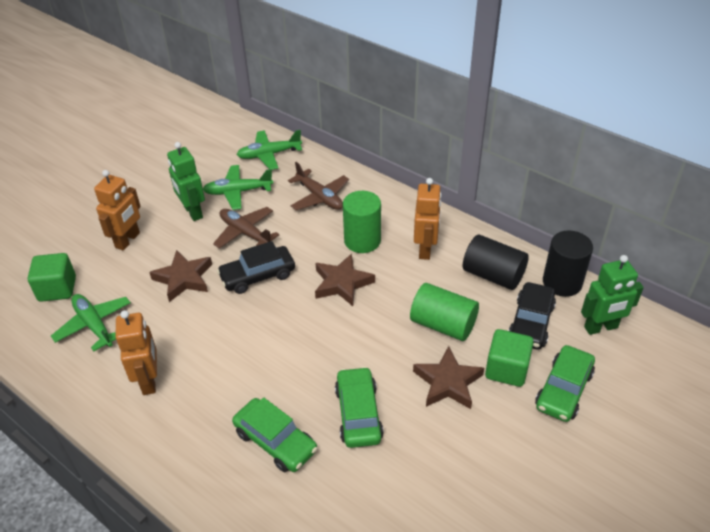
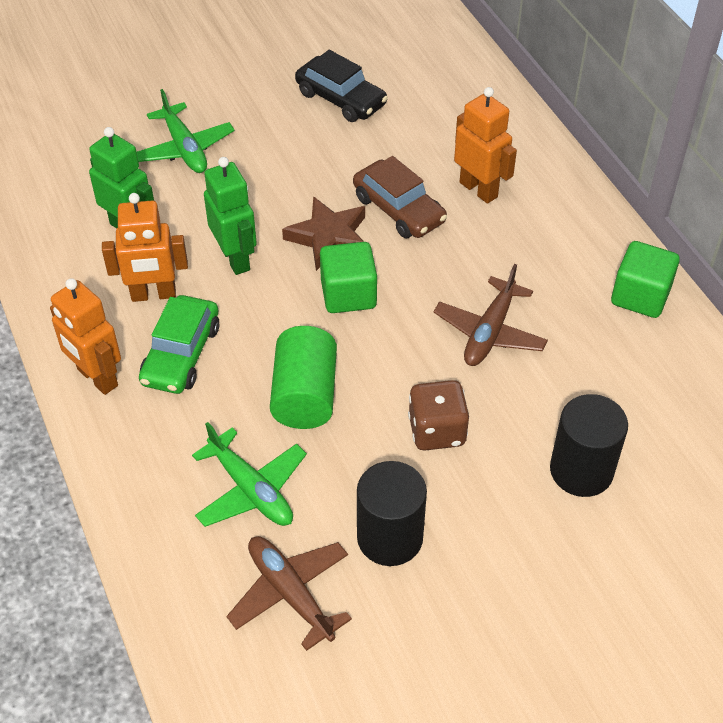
black car: [217,241,295,294] [509,282,556,350] = 2 -> [295,50,388,122] = 1
brown car: none = 0 -> [353,156,447,238] = 1
brown dice: none = 0 -> [408,380,469,451] = 1
brown star: [149,250,212,302] [315,254,375,306] [413,346,484,409] = 3 -> [282,196,365,271] = 1
green car: [232,397,318,472] [335,367,384,448] [535,345,595,422] = 3 -> [139,295,219,394] = 1
green cylinder: [343,191,381,253] [410,283,479,341] = 2 -> [270,326,337,429] = 1
green plane: [51,294,131,351] [203,165,273,210] [237,130,302,170] = 3 -> [137,89,235,173] [192,422,307,527] = 2

